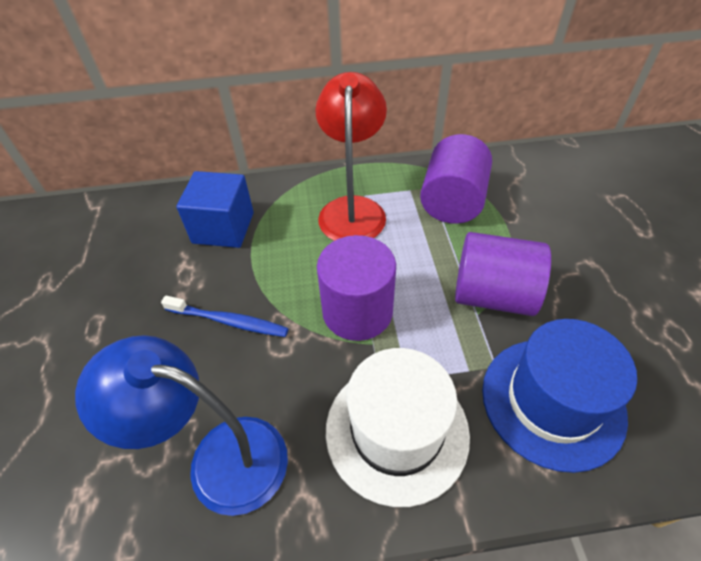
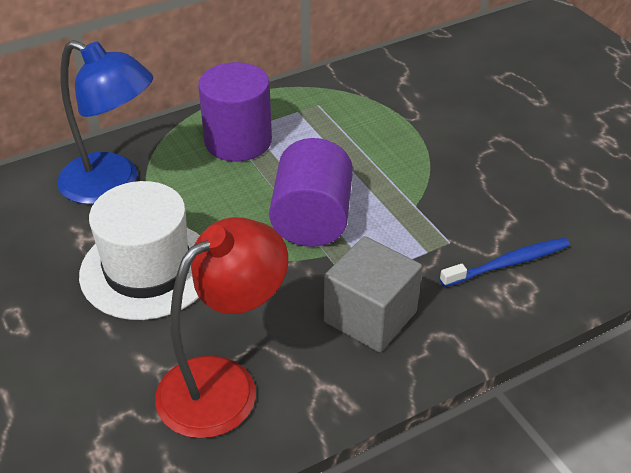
blue cube: [176,171,254,248] = 1 -> none = 0
blue hat: [482,319,637,473] = 1 -> none = 0
grey cube: none = 0 -> [324,236,422,352] = 1
purple cylinder: [317,235,396,341] [420,134,492,224] [455,232,551,316] = 3 -> [198,62,272,161] [269,138,353,247] = 2

